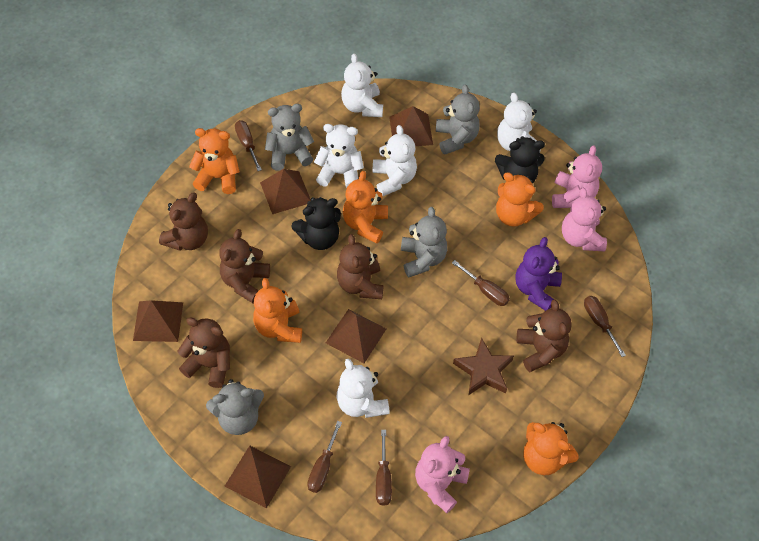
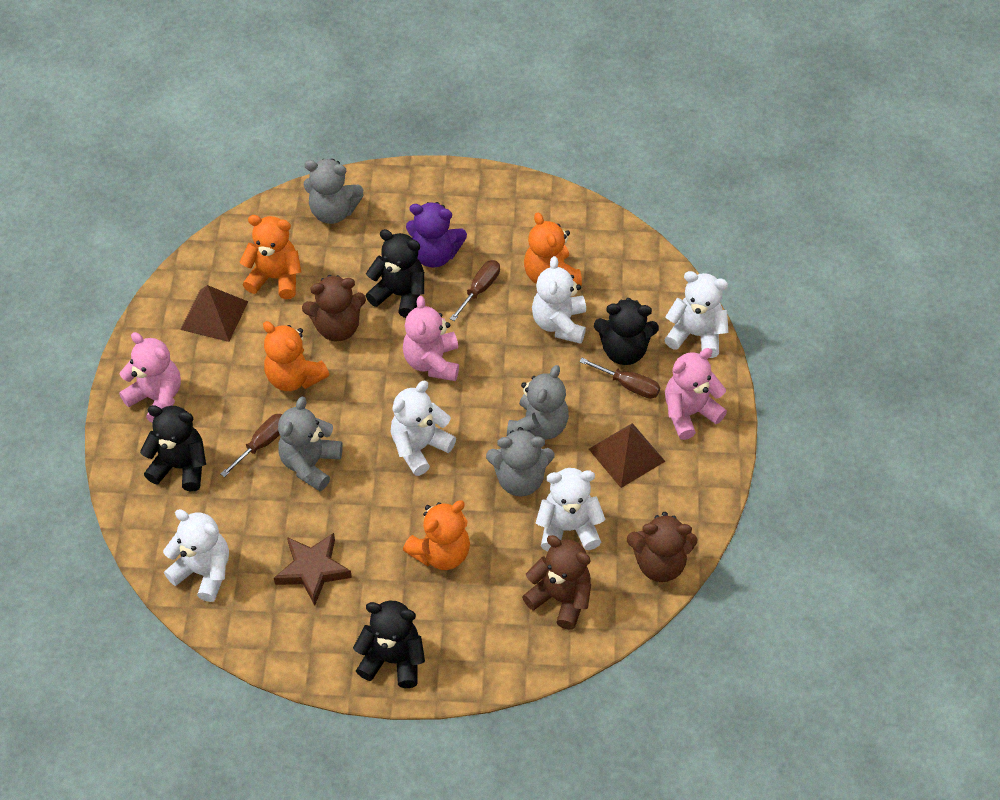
black teddy bear: [291,197,341,250] [495,136,545,184] = 2 -> [140,405,206,491] [353,601,425,688] [366,229,424,318] [594,298,659,365] = 4
brown pyramid: [133,300,183,342] [225,446,291,508] [260,169,311,214] [326,309,386,363] [389,106,433,146] = 5 -> [180,285,248,342] [589,423,665,488] = 2
brown screwdriver: [235,120,262,171] [307,421,342,493] [376,430,392,506] [452,260,510,306] [584,296,626,357] = 5 -> [220,414,282,477] [450,260,500,321] [579,358,660,399] = 3
brown teddy bear: [159,192,208,251] [178,318,230,388] [219,229,270,304] [337,234,384,299] [517,299,572,372] = 5 -> [302,275,366,341] [522,535,591,630] [627,512,697,582] = 3
orange teddy bear: [189,128,240,194] [253,278,302,343] [343,171,388,244] [496,172,544,227] [523,422,578,475] = 5 -> [239,215,301,299] [263,321,329,391] [403,500,470,570] [524,212,582,286] = 4

